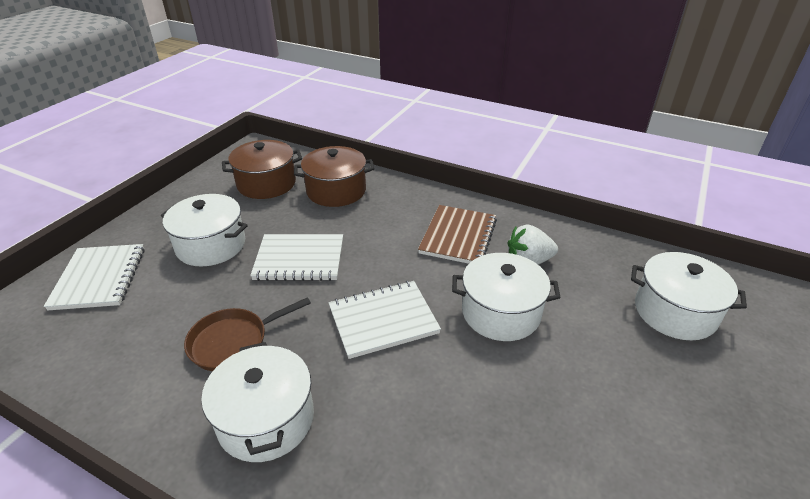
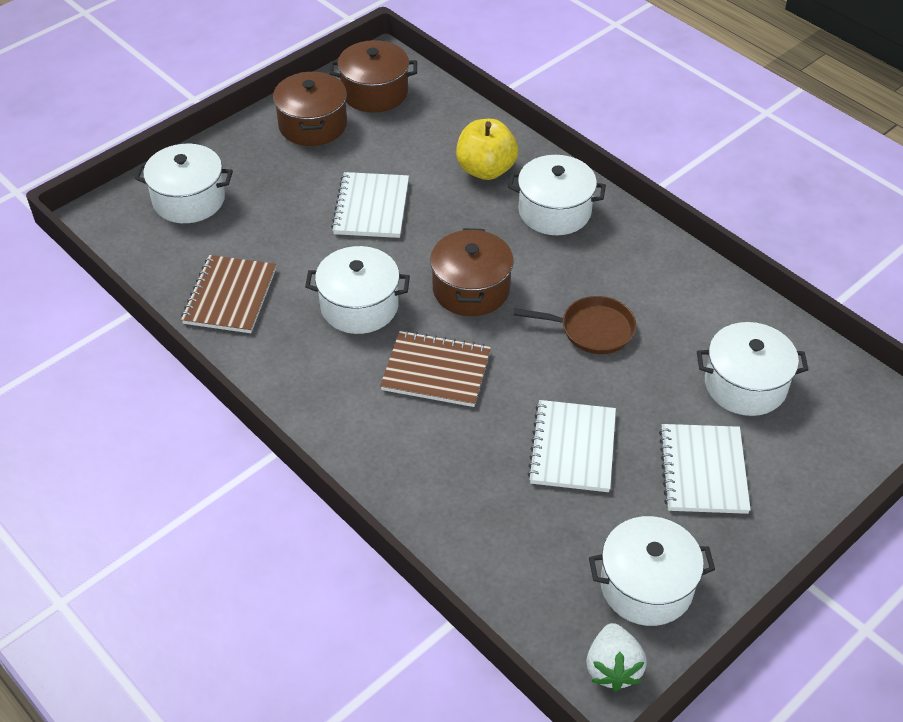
brown notebook: [418,205,497,264] = 1 -> [181,255,276,333] [380,330,491,407] = 2
brown pot: [222,140,302,199] [294,146,374,207] = 2 -> [273,71,347,146] [329,40,417,113] [430,228,514,316] = 3
white pot: [161,194,248,267] [201,342,314,462] [452,253,561,341] [631,252,747,340] = 4 -> [135,144,233,223] [305,246,410,334] [508,155,606,235] [589,516,715,626] [697,322,809,416] = 5
yellow apple: none = 0 -> [456,119,519,180] = 1

